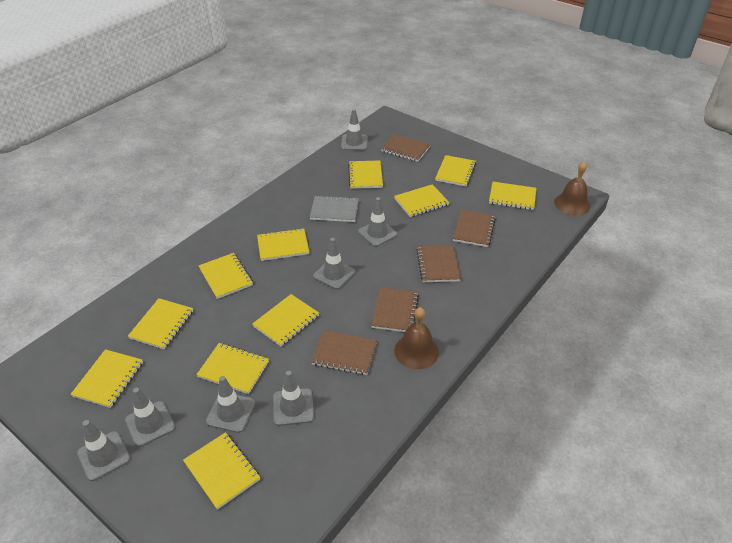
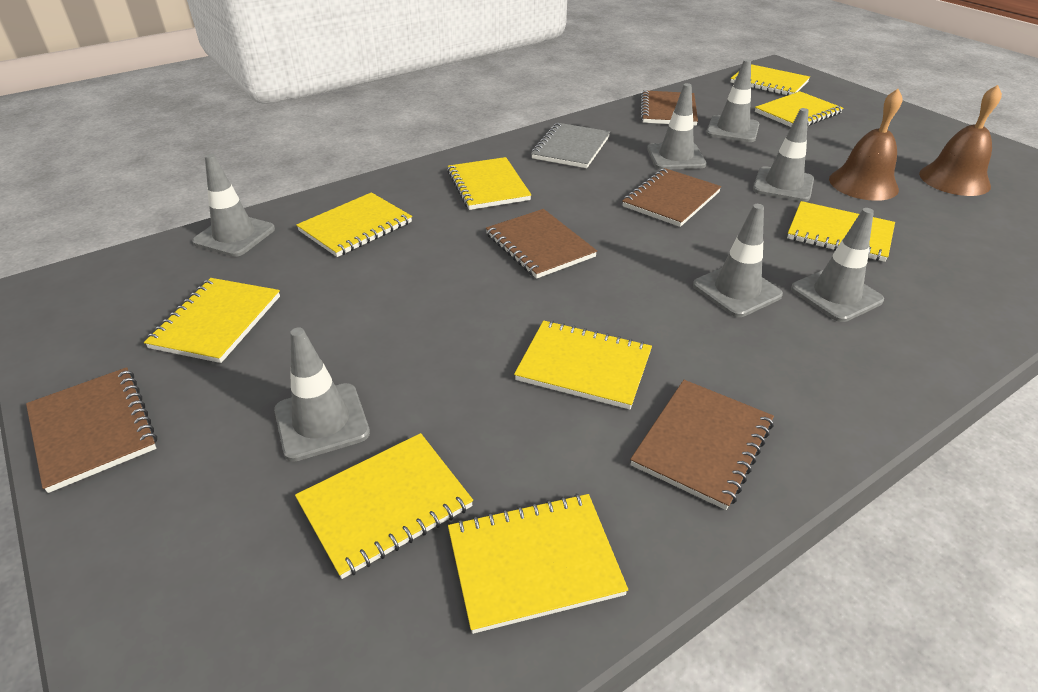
yellow notebook: [70,349,143,408] [128,298,193,349] [183,432,260,510] [196,343,269,394] [199,253,253,299] [252,294,319,346] [257,228,309,261] [348,161,383,189] [394,184,449,217] [435,155,476,186] [489,182,536,210] = 11 -> [144,278,280,363] [295,433,473,579] [296,192,412,257] [447,157,531,210] [448,493,628,634] [514,320,652,410] [730,64,810,96] [755,91,843,127] [787,201,895,262] = 9

